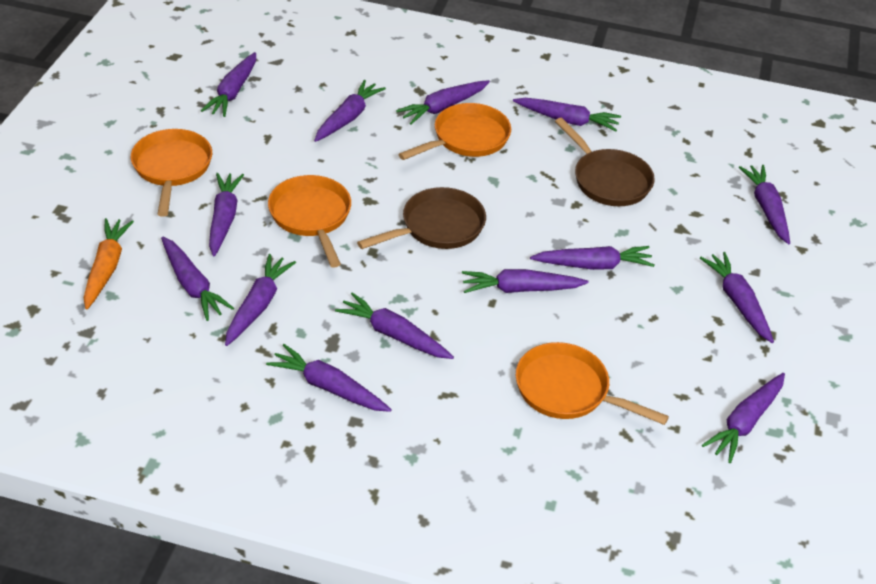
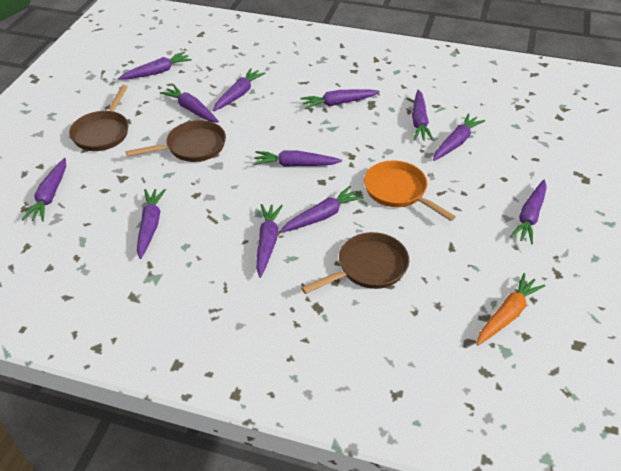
brown pan: [357,187,486,249] [555,118,655,206] = 2 -> [69,85,128,151] [126,120,226,162] [301,232,409,294] = 3
orange pan: [131,129,212,217] [268,175,351,268] [398,103,511,160] [516,342,669,425] = 4 -> [364,160,456,221] = 1
purple carrot: [161,237,234,321] [201,52,256,117] [209,173,244,256] [225,254,296,346] [266,344,392,412] [314,80,386,142] [335,292,454,359] [396,80,490,124] [462,269,588,293] [513,98,621,131] [530,246,654,270] [700,252,774,343] [702,373,785,463] [739,165,790,244] = 14 -> [22,158,66,222] [118,52,192,80] [137,189,166,259] [160,85,219,123] [213,68,266,111] [254,150,342,167] [256,204,283,278] [280,186,363,232] [301,89,380,109] [412,90,434,141] [433,113,485,161] [510,180,547,244] = 12

